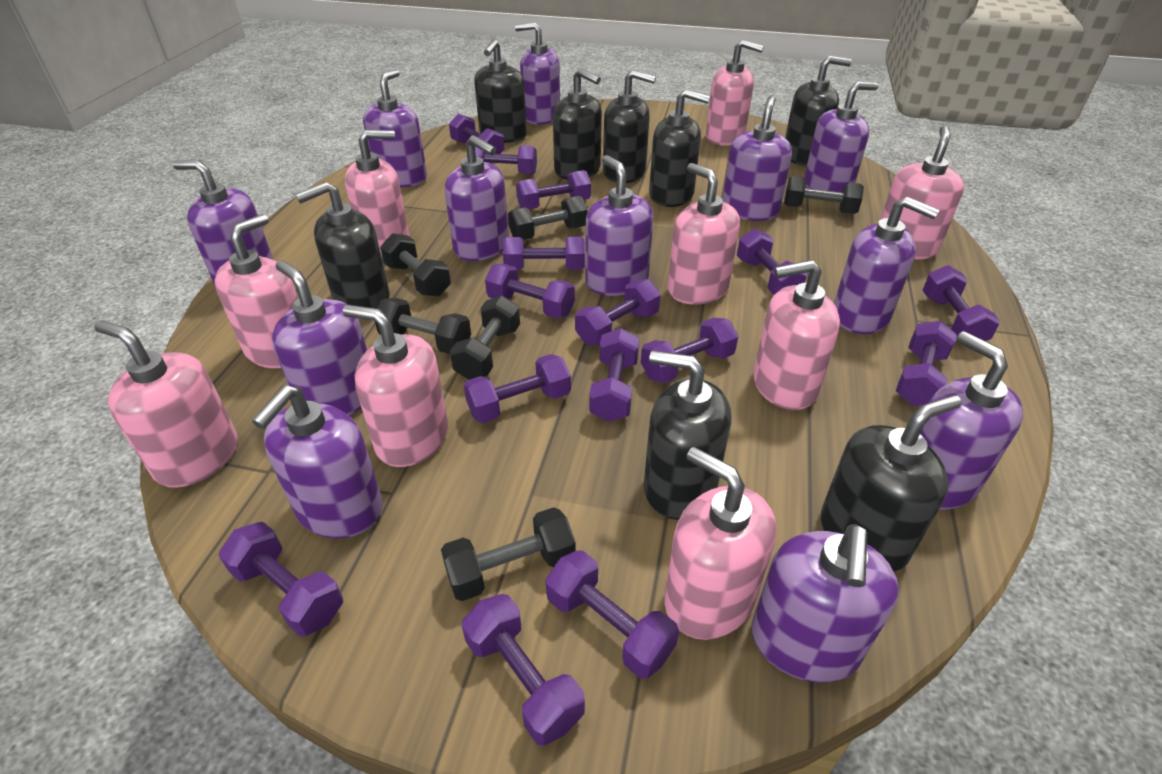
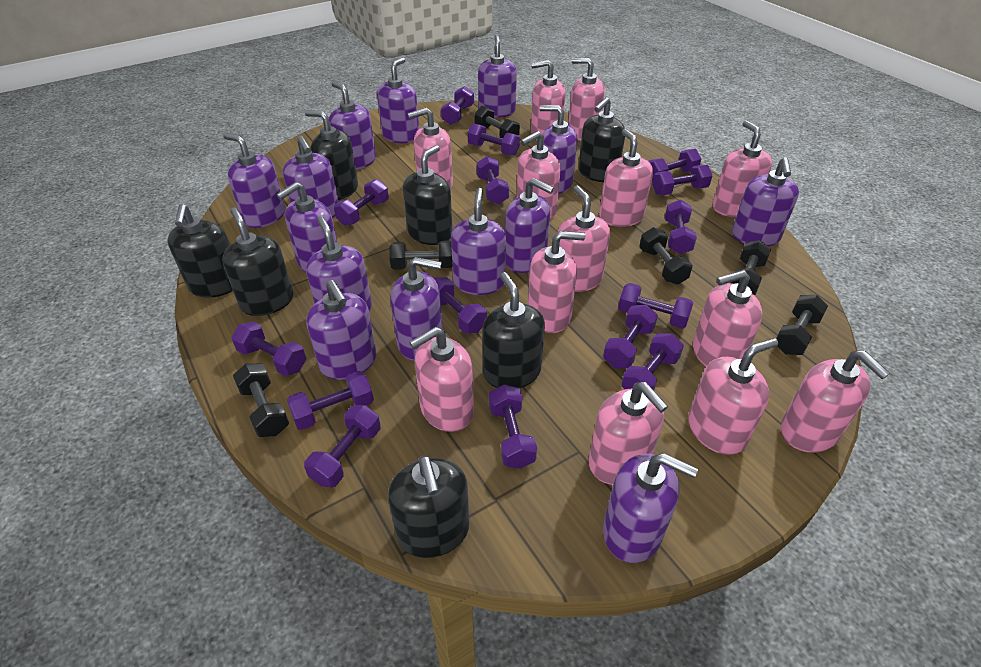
black soap dispenser: [295,182,390,309] [474,39,527,143] [553,68,602,180] [603,70,656,183] [644,350,731,520] [649,89,710,207] [785,56,852,167] [821,395,962,572] = 8 -> [168,204,233,298] [222,207,293,316] [305,110,358,200] [388,455,469,558] [403,145,453,245] [482,272,545,388] [578,97,625,182] = 7
pink soap dispenser: [94,320,238,488] [214,214,298,368] [343,305,448,467] [345,130,409,257] [664,447,776,640] [668,163,740,305] [706,40,764,146] [753,260,840,410] [880,126,964,259] = 9 -> [408,108,453,190] [409,327,474,432] [517,131,560,219] [528,231,585,333] [531,60,566,140] [557,186,610,292] [568,58,605,140] [589,382,668,485] [599,129,653,227] [688,338,778,455] [693,270,763,367] [712,120,772,217] [781,350,890,453] = 13
purple soap dispenser: [173,160,273,285] [252,385,383,538] [272,260,367,416] [363,69,427,188] [445,135,509,261] [515,22,560,125] [585,155,653,296] [723,95,792,221] [752,524,899,682] [804,82,878,192] [834,197,939,334] [920,331,1023,510] = 12 -> [223,133,285,228] [276,182,337,272] [283,136,339,218] [306,216,372,312] [306,280,376,380] [329,81,376,170] [377,57,419,143] [390,257,443,361] [451,188,506,295] [478,35,517,118] [505,178,554,273] [539,105,578,194] [603,453,698,563] [732,157,799,246] = 14

